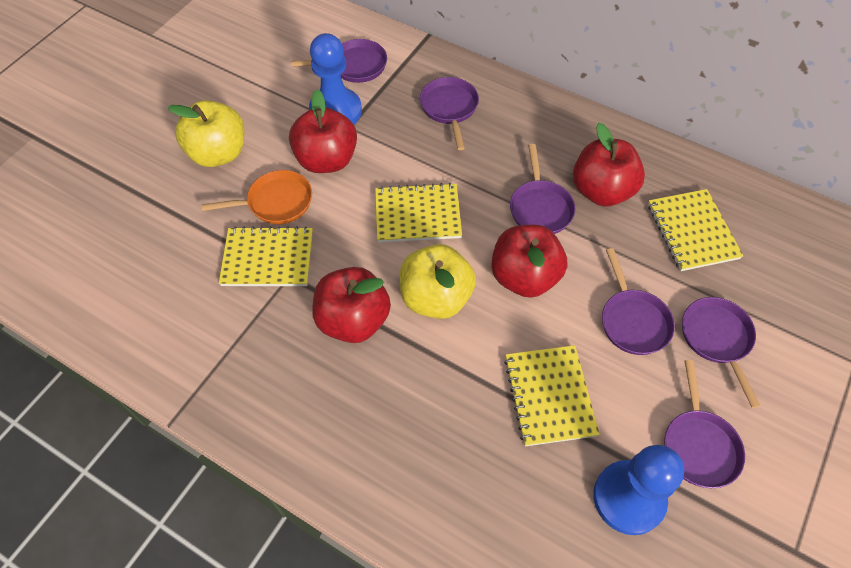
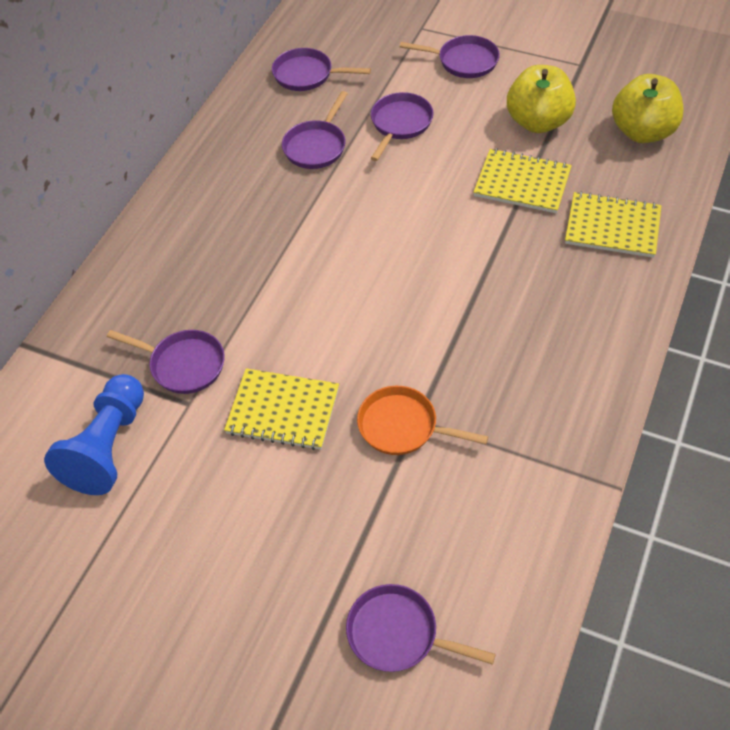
blue pawn: [309,33,362,124] [593,445,684,535] = 2 -> [44,374,144,495] = 1
red apple: [289,89,357,173] [312,267,391,343] [491,225,567,298] [573,123,645,207] = 4 -> none = 0
yellow notebook: [219,226,313,286] [375,183,462,242] [504,345,600,446] [648,189,743,271] = 4 -> [224,368,339,450] [474,149,572,213] [565,191,662,258] = 3

